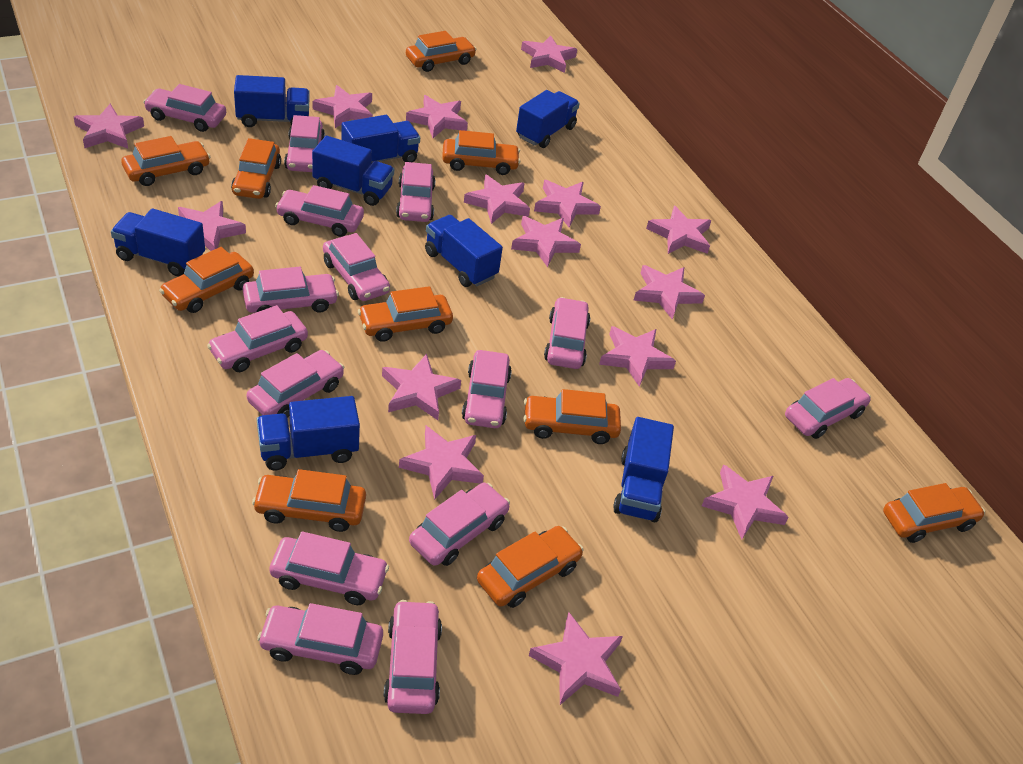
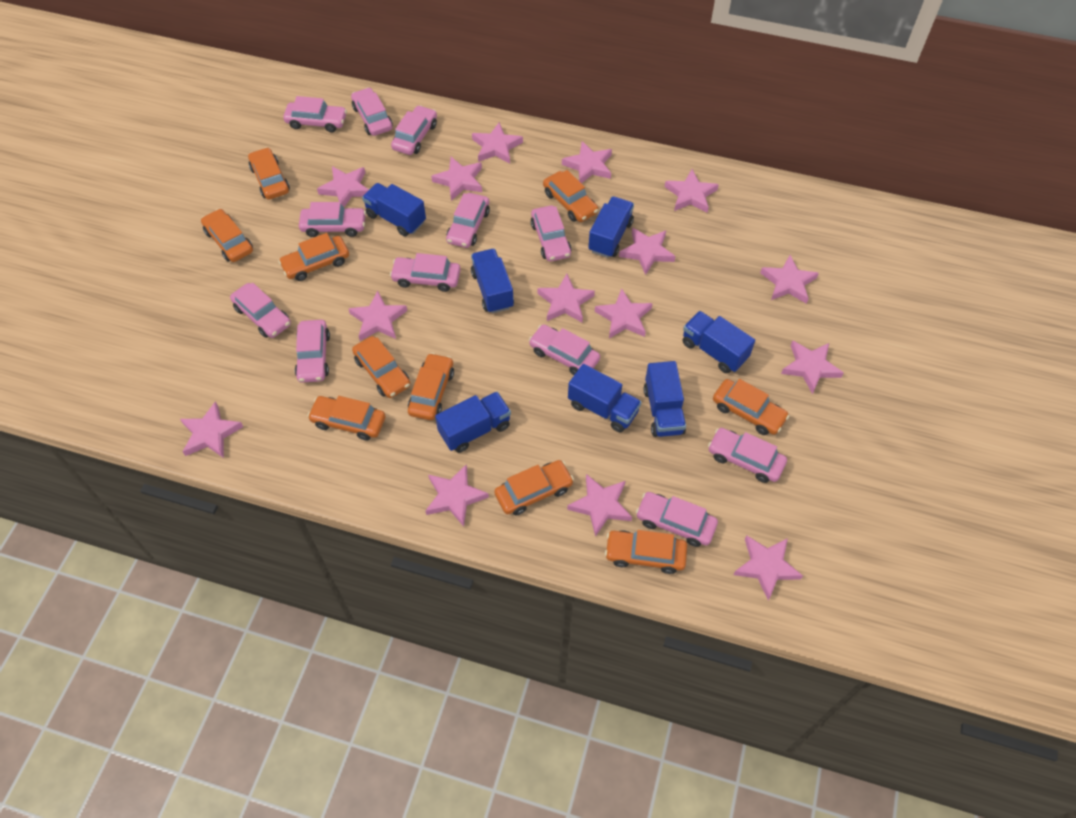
blue truck: [111,209,205,277] [234,75,310,127] [257,396,360,470] [312,136,394,206] [341,115,420,163] [425,215,503,287] [516,90,580,148] [613,417,674,522] = 8 -> [362,183,426,237] [435,392,511,453] [471,249,514,313] [568,364,642,433] [588,196,634,258] [643,361,686,437] [683,311,755,373] = 7
pink car: [143,84,226,132] [207,305,308,372] [243,267,339,313] [247,350,344,418] [257,603,383,675] [269,531,389,605] [275,185,364,237] [284,115,325,172] [323,233,390,301] [383,600,442,714] [396,162,436,222] [409,483,510,566] [462,350,512,428] [544,297,591,369] [785,378,871,439] = 15 -> [230,283,291,338] [283,96,347,133] [295,320,330,383] [299,202,366,237] [351,88,393,136] [390,253,461,292] [391,105,437,155] [446,193,490,248] [529,324,600,375] [531,205,572,261] [636,492,718,547] [708,428,787,483] = 12

